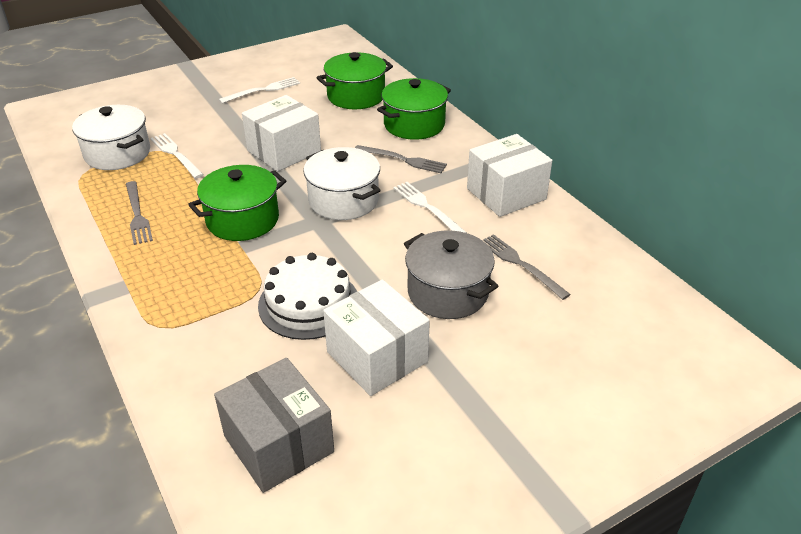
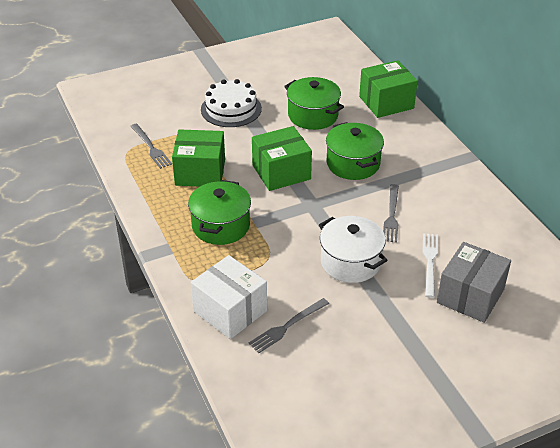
green box: none = 0 -> [172,129,225,187] [252,126,312,191] [359,60,418,118] = 3
grey pot: [404,230,498,319] = 1 -> none = 0
white box: [242,95,321,172] [323,279,430,396] [467,134,552,217] = 3 -> [191,255,267,339] = 1
white fork: [150,133,204,179] [219,77,300,103] [393,182,467,233] = 3 -> [423,233,438,298] = 1
white pot: [72,105,150,170] [303,147,381,220] = 2 -> [319,216,388,283] = 1

